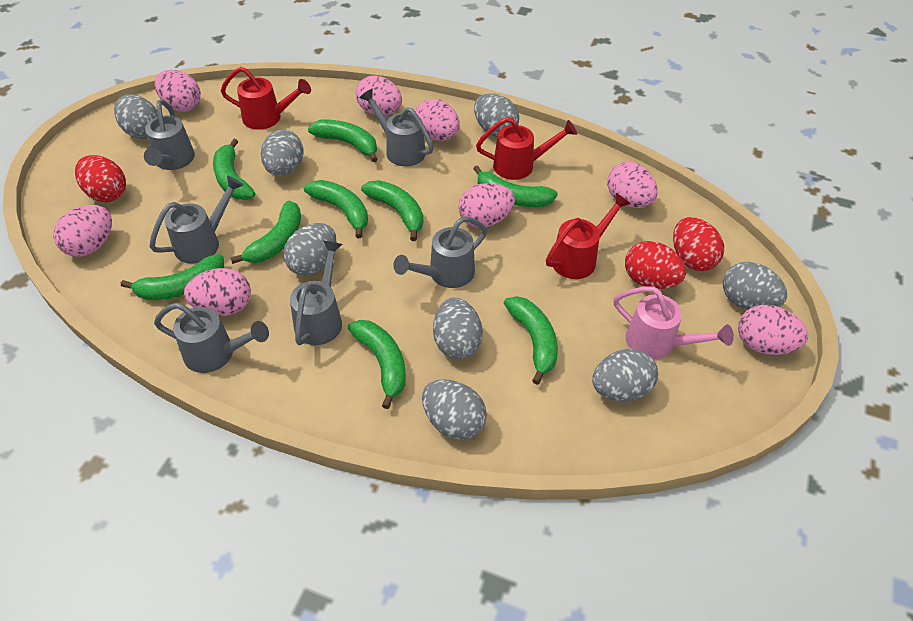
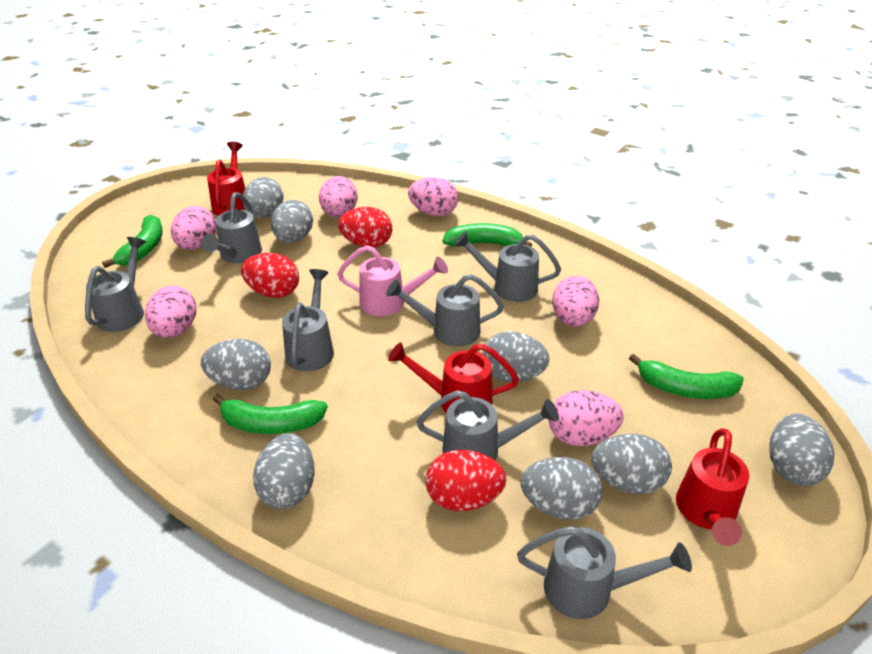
green banana: [121,254,224,300] [213,139,255,200] [230,201,301,264] [304,180,368,238] [308,119,378,162] [348,320,406,409] [361,180,423,241] [473,165,558,207] [504,296,558,385] = 9 -> [102,215,163,268] [213,394,328,434] [443,223,532,247] [629,354,744,399] = 4
grey watering can: [144,100,195,170] [149,175,244,263] [154,302,269,373] [290,240,342,345] [359,88,434,166] [393,217,487,288] = 6 -> [85,237,146,332] [201,192,262,263] [282,269,334,371] [386,274,504,347] [416,390,559,461] [454,231,561,302] [517,526,692,619] = 7
pink egg: [53,205,112,257] [155,70,201,112] [184,268,251,316] [356,76,402,115] [415,99,460,141] [458,183,515,228] [607,162,658,208] [738,305,808,355] = 8 -> [145,286,197,338] [171,206,216,250] [319,176,358,217] [408,177,458,216] [549,390,624,446] [552,276,599,327] = 6

